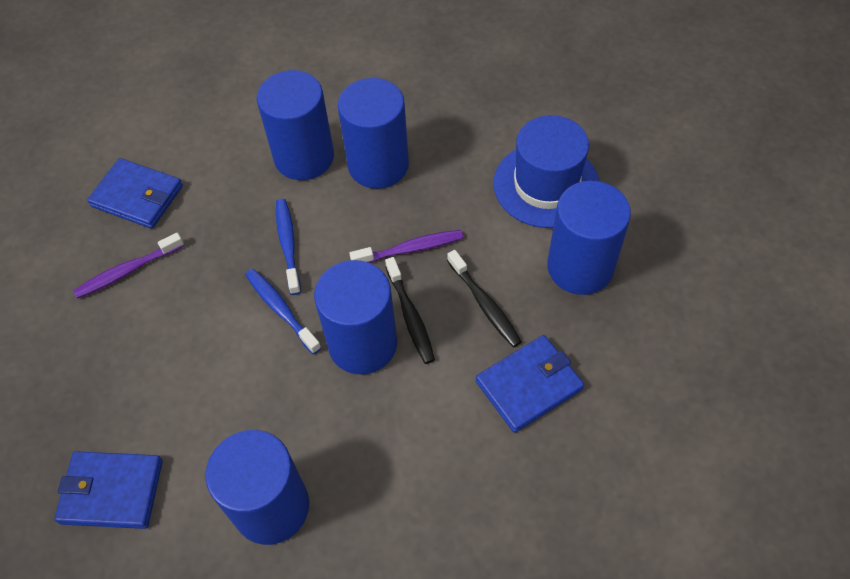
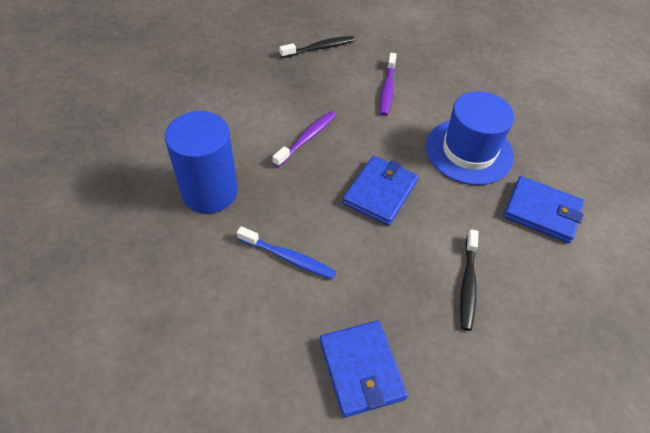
blue cylinder: [205,430,309,545] [257,70,334,180] [314,260,397,375] [338,78,409,189] [547,181,631,295] = 5 -> [165,111,238,214] = 1
blue toothbrush: [245,269,321,354] [276,199,301,295] = 2 -> [237,226,336,279] = 1

